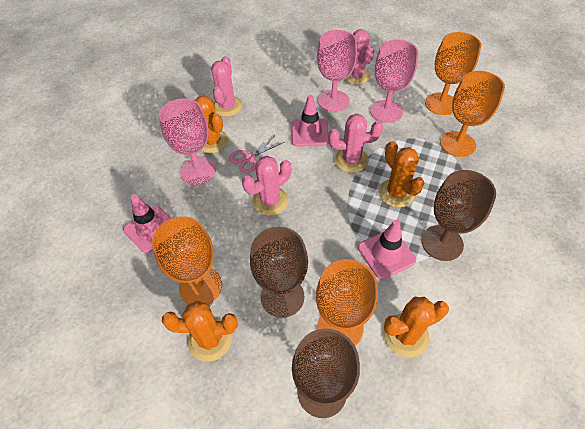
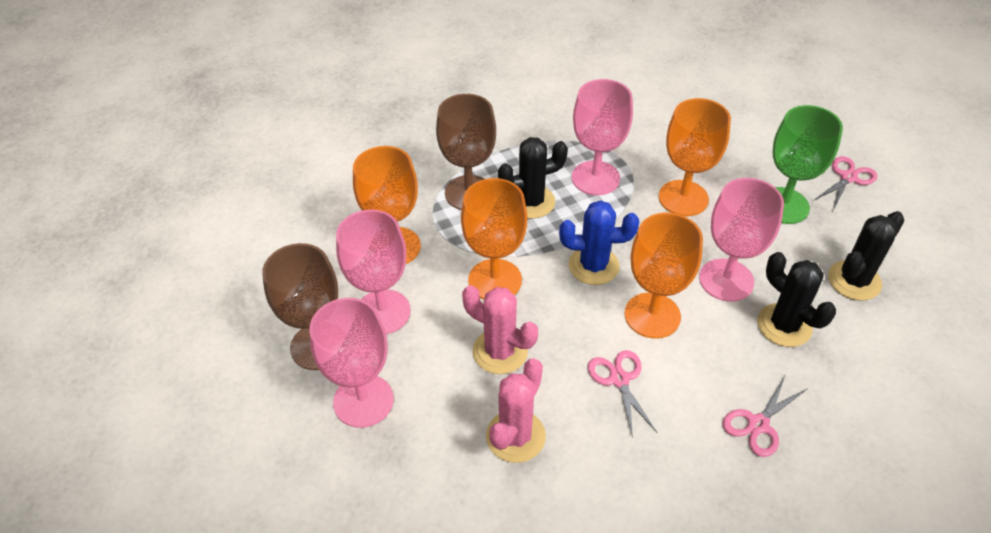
black cactus: none = 0 -> [498,137,568,219] [757,252,836,347] [828,211,904,301] = 3
blue cactus: none = 0 -> [559,200,639,285] = 1
brown goblet: [250,227,308,318] [292,329,360,418] [421,170,496,261] = 3 -> [262,243,338,370] [436,94,496,210] = 2
green goblet: none = 0 -> [773,105,843,224] = 1
orange cactus: [162,300,237,362] [194,96,229,153] [379,141,424,207] [384,297,449,358] = 4 -> none = 0
pink cactus: [211,56,243,117] [242,156,291,216] [328,114,383,173] [344,29,374,84] = 4 -> [462,285,538,374] [486,358,546,463] = 2
pink goblet: [159,98,216,185] [317,30,357,112] [370,39,418,123] = 3 -> [310,298,394,428] [336,209,411,334] [572,79,633,195] [699,178,784,302] = 4
pink scissors: [229,135,284,173] = 1 -> [588,350,657,438] [723,376,807,457] [813,156,877,212] = 3
pink traffic cone: [123,194,172,253] [292,95,329,147] [358,220,416,279] = 3 -> none = 0

